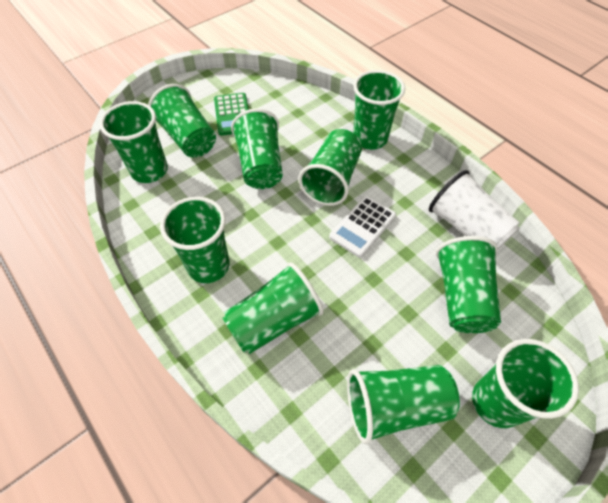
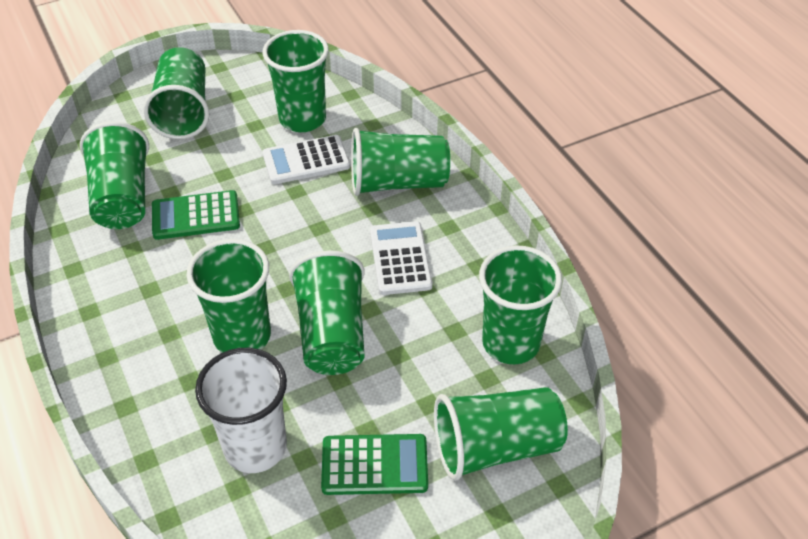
green calculator: [214,93,249,136] = 1 -> [152,190,240,240] [321,434,428,495] = 2
green cup: [100,101,168,183] [148,84,216,157] [160,197,230,283] [223,262,324,354] [231,109,283,189] [298,129,362,206] [347,365,460,444] [353,70,405,150] [436,236,501,333] [472,339,579,428] = 10 -> [80,122,149,229] [143,47,209,139] [187,239,271,353] [263,30,329,132] [289,250,365,375] [351,128,450,196] [434,387,568,481] [479,246,562,364] = 8
white calculator: [329,196,396,258] = 1 -> [262,135,350,184] [370,221,433,295] = 2

